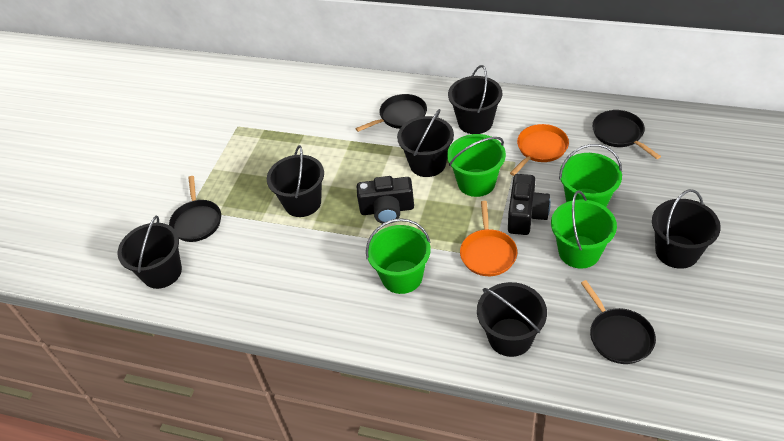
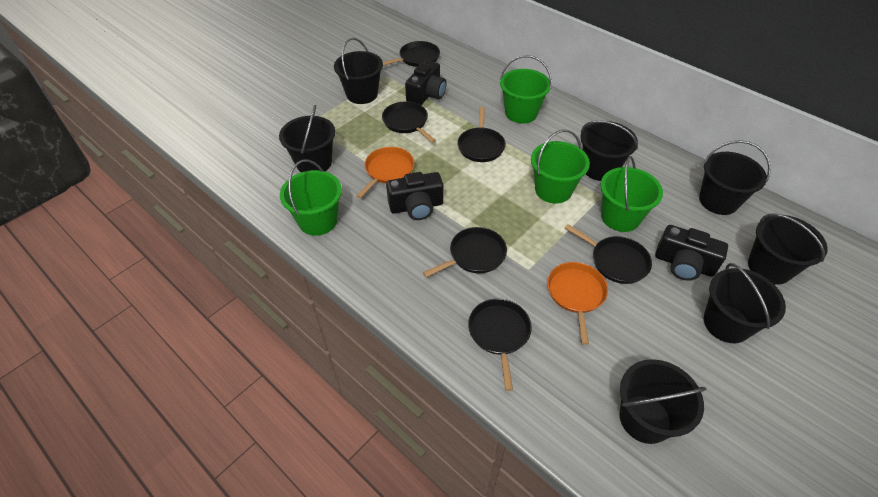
black bucket: [117,216,182,289] [267,145,324,217] [397,109,454,177] [448,65,502,134] [477,282,547,357] [652,189,721,269] = 6 -> [279,105,335,172] [334,38,383,104] [581,120,638,181] [620,359,706,444] [699,140,771,215] [704,263,786,343] [748,213,828,285] = 7
black camera: [357,176,414,224] [508,174,551,235] = 2 -> [386,172,443,220] [405,60,447,105] [655,225,728,281] = 3
black pan: [169,176,221,242] [356,94,427,132] [581,280,656,364] [592,110,661,159] = 4 -> [382,101,436,143] [383,41,440,67] [423,227,507,277] [457,107,506,162] [468,299,532,391] [565,225,652,284] = 6

